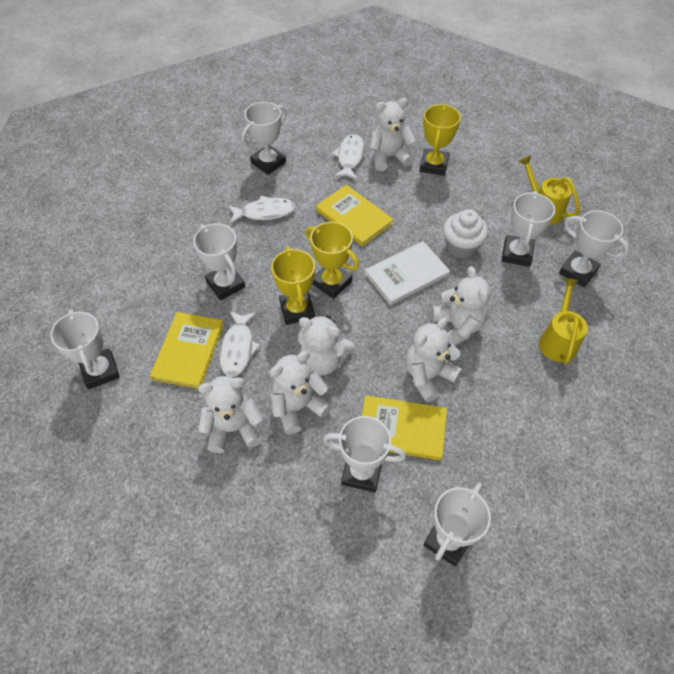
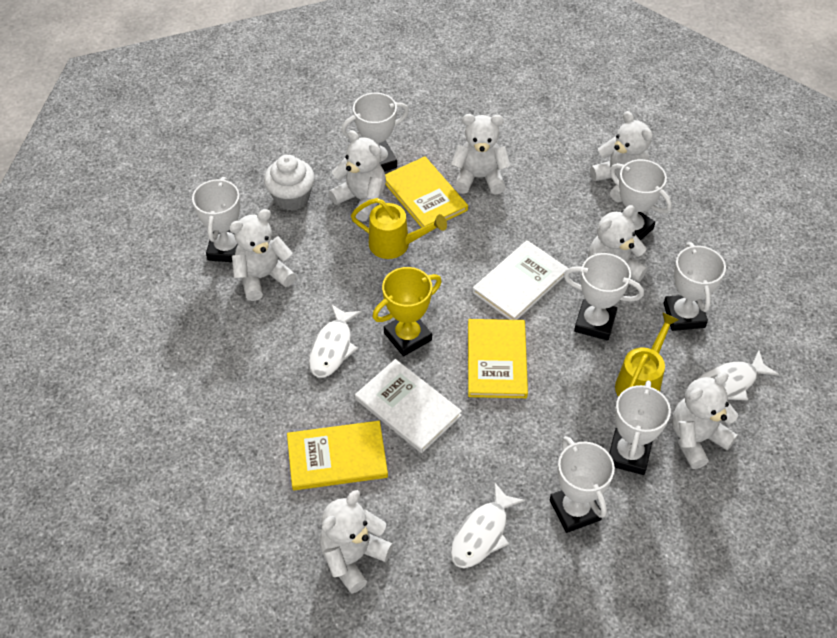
white book: [365,241,450,305] = 1 -> [355,359,462,453] [472,240,569,320] = 2
white teddy bear: [198,376,263,453] [269,351,332,434] [298,315,355,375] [370,98,416,171] [406,317,462,402] [432,266,491,346] = 6 -> [229,209,296,301] [320,490,393,593] [329,130,386,221] [451,114,510,195] [588,205,647,282] [590,111,653,202] [672,372,738,469] = 7
yellow trophy: [271,247,315,325] [305,222,359,299] [420,104,461,176] = 3 -> [372,267,442,356] = 1

